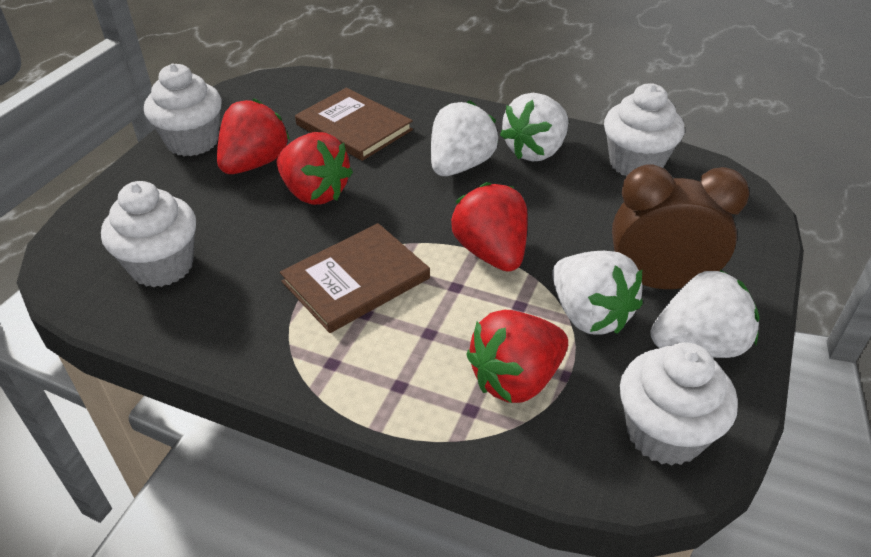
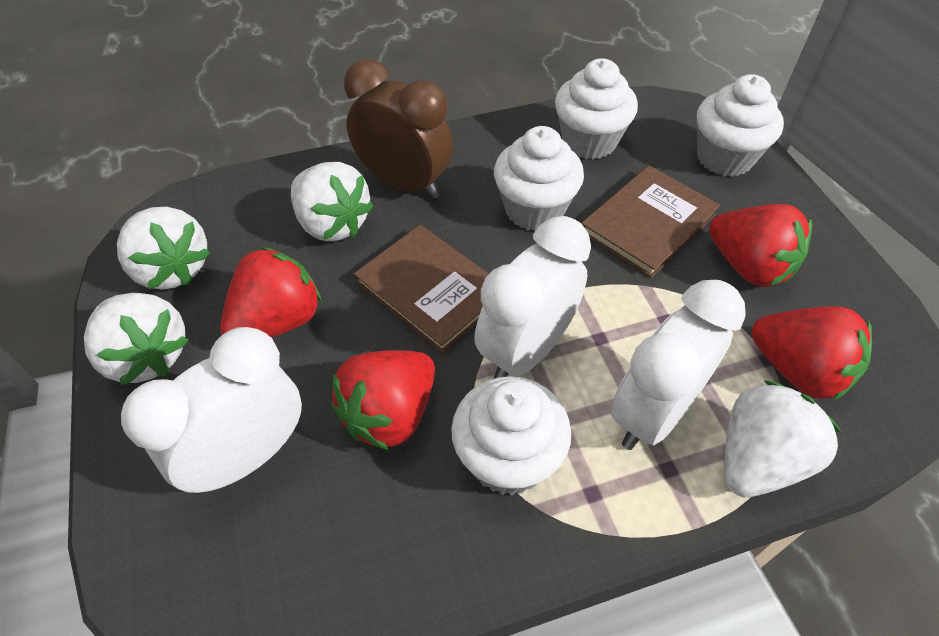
white clock: none = 0 -> [121,327,302,493] [474,216,591,378] [611,280,746,450] = 3

